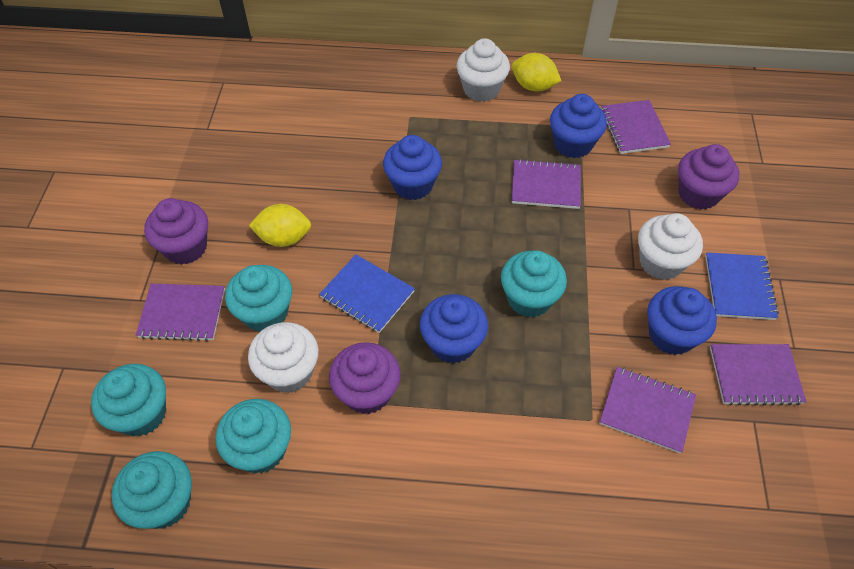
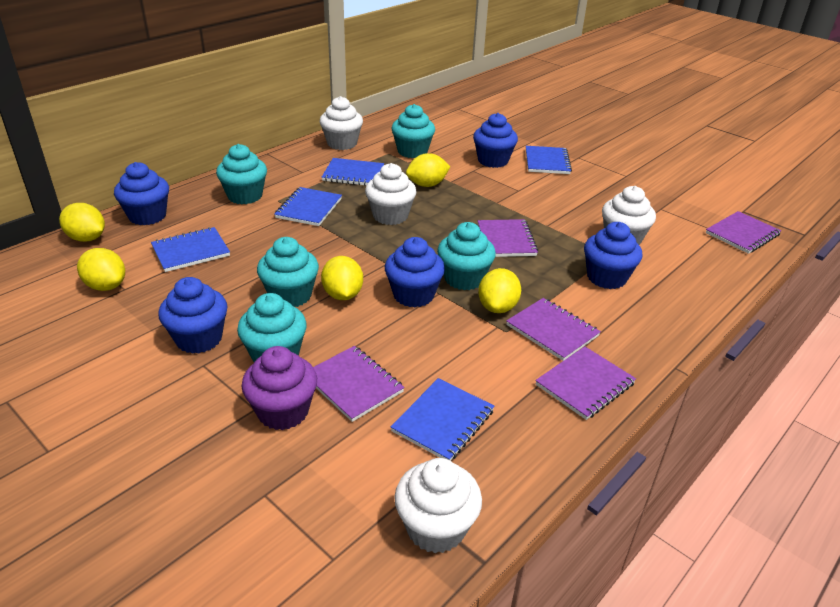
blue cupcake: [383,135,442,200] [420,294,488,364] [550,94,607,158] [647,286,717,355] = 4 -> [114,162,169,225] [158,277,228,354] [385,237,445,307] [473,113,518,168] [584,222,642,289] = 5
blue notebook: [319,255,415,333] [705,252,779,320] = 2 -> [151,227,230,272] [274,187,342,226] [321,158,384,186] [391,378,494,461] [526,146,572,174] = 5
purple cupcake: [144,198,208,265] [329,342,401,414] [678,144,739,210] = 3 -> [241,346,317,430] = 1
white cupcake: [248,322,319,393] [457,38,510,102] [638,213,703,280] = 3 -> [320,96,363,150] [365,163,417,225] [394,458,482,553] [602,186,656,245] = 4
yellow lemon: [249,204,311,247] [512,53,561,91] = 2 -> [59,203,105,242] [77,248,125,291] [321,256,363,300] [406,153,450,187] [478,268,521,313] = 5

